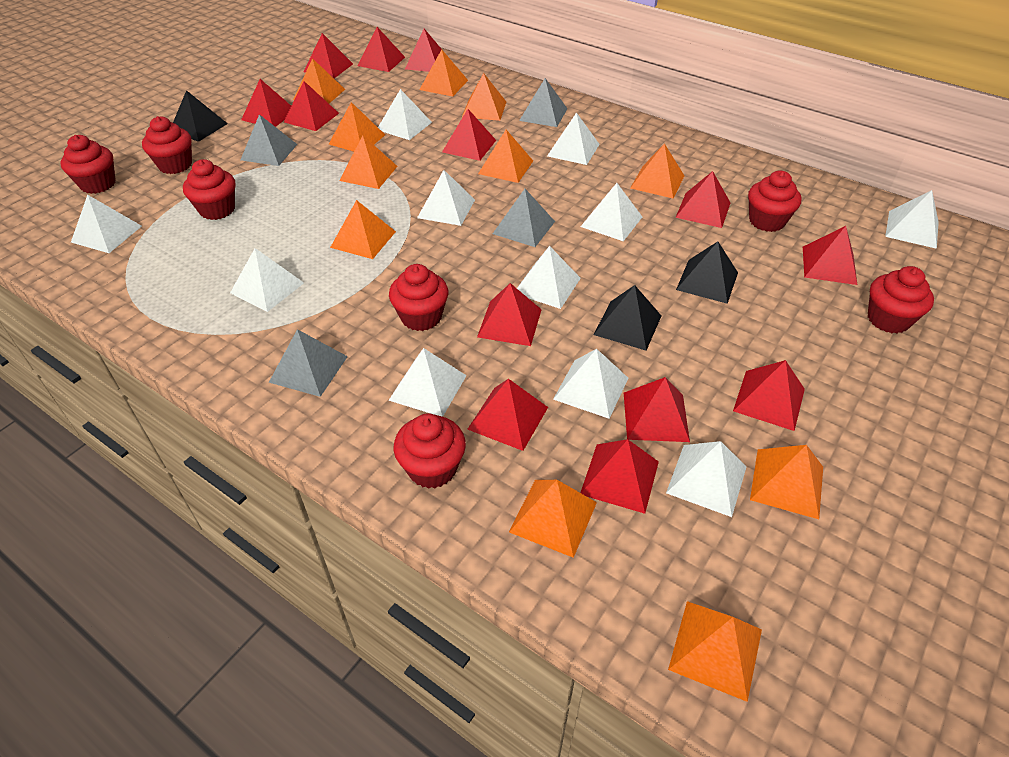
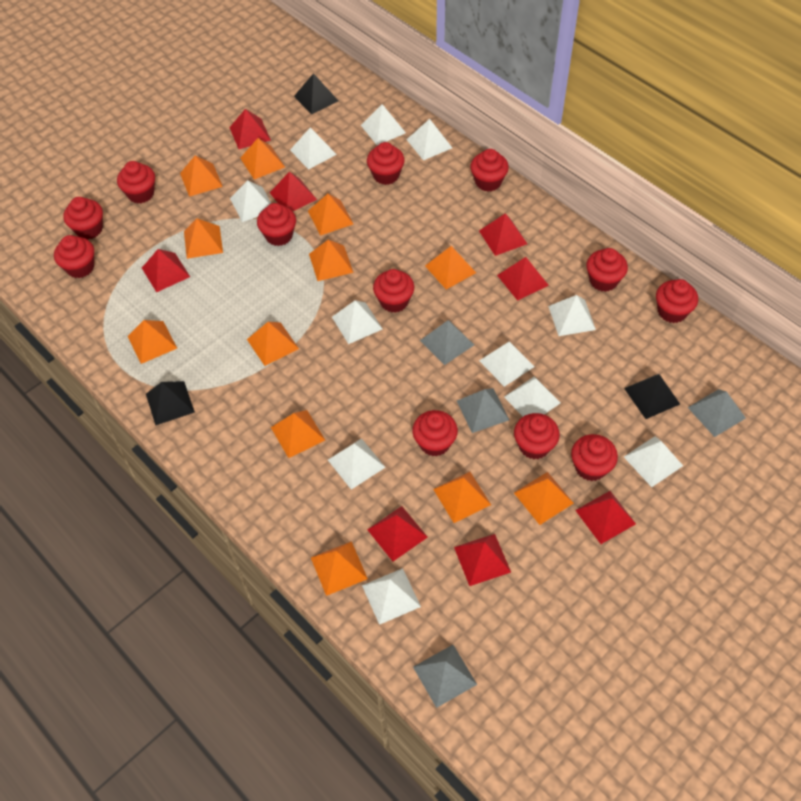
orange pyramid: [293,58,345,103] [329,102,385,152] [330,200,396,259] [339,135,397,189] [419,49,468,96] [462,73,506,121] [478,130,533,183] [509,480,597,558] [630,143,684,198] [668,601,762,702] [750,445,823,519] = 11 -> [128,320,177,364] [180,156,223,197] [184,218,223,259] [240,138,285,180] [247,322,299,366] [271,410,325,458] [308,194,353,236] [309,240,354,281] [311,541,368,596] [425,246,476,290] [433,472,491,523] [514,472,574,525] = 12
red cupcake: [60,135,116,194] [142,116,192,174] [183,159,235,220] [389,264,448,331] [394,413,466,489] [748,170,801,232] [868,266,934,333] = 7 -> [54,235,94,278] [63,197,103,239] [117,161,155,203] [257,203,296,246] [367,142,405,185] [373,269,414,313] [412,410,458,456] [470,149,509,192] [514,413,560,459] [571,434,618,481] [586,248,628,292] [656,279,698,323] = 12
red pyramid: [241,79,291,127] [284,81,339,131] [304,33,353,78] [358,27,405,72] [405,29,441,72] [442,109,496,161] [467,379,548,451] [477,283,542,346] [580,439,659,514] [624,377,690,442] [675,171,730,228] [733,360,805,431] [803,226,857,285] = 13 -> [142,249,190,292] [229,109,271,149] [270,172,317,211] [367,506,428,561] [454,534,511,586] [479,213,527,256] [497,257,549,301] [575,491,636,544] = 8

